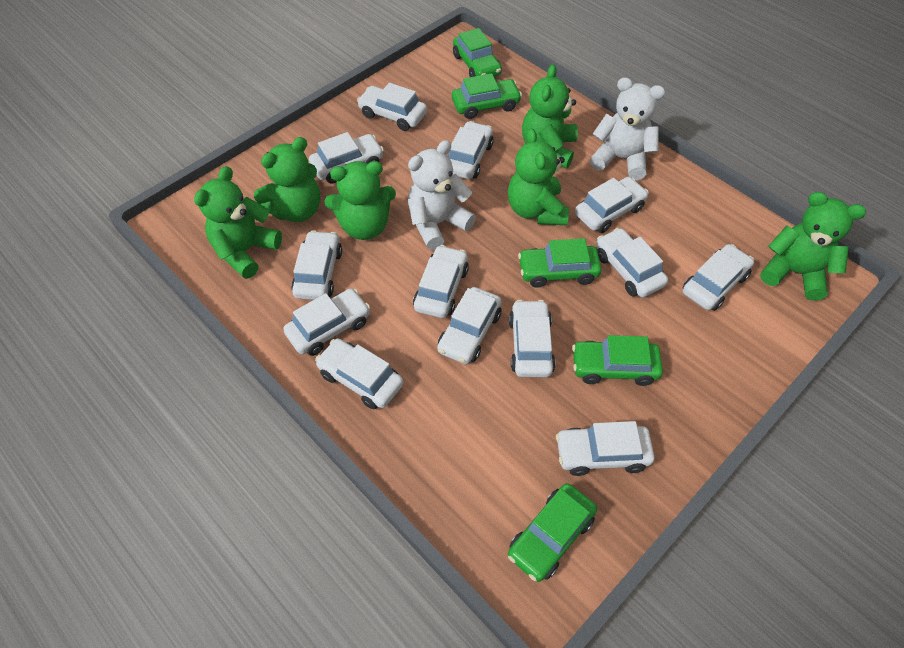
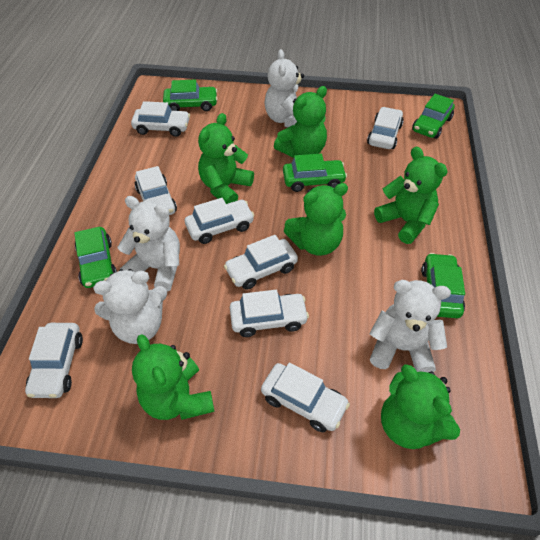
white car: [283,289,370,356] [291,230,342,300] [309,132,384,183] [315,339,403,409] [357,83,427,131] [413,245,469,318] [437,287,502,364] [448,121,494,179] [509,300,556,377] [556,421,655,476] [575,177,649,233] [596,228,668,298] [683,244,754,311] = 13 -> [25,323,83,398] [131,101,190,137] [135,166,177,215] [185,198,255,244] [224,235,298,290] [230,290,309,337] [261,363,350,432] [367,107,404,149] = 8
white teddy bear: [408,140,476,250] [590,77,665,180] = 2 -> [93,269,167,344] [118,196,180,291] [264,49,304,127] [369,280,451,373] = 4

